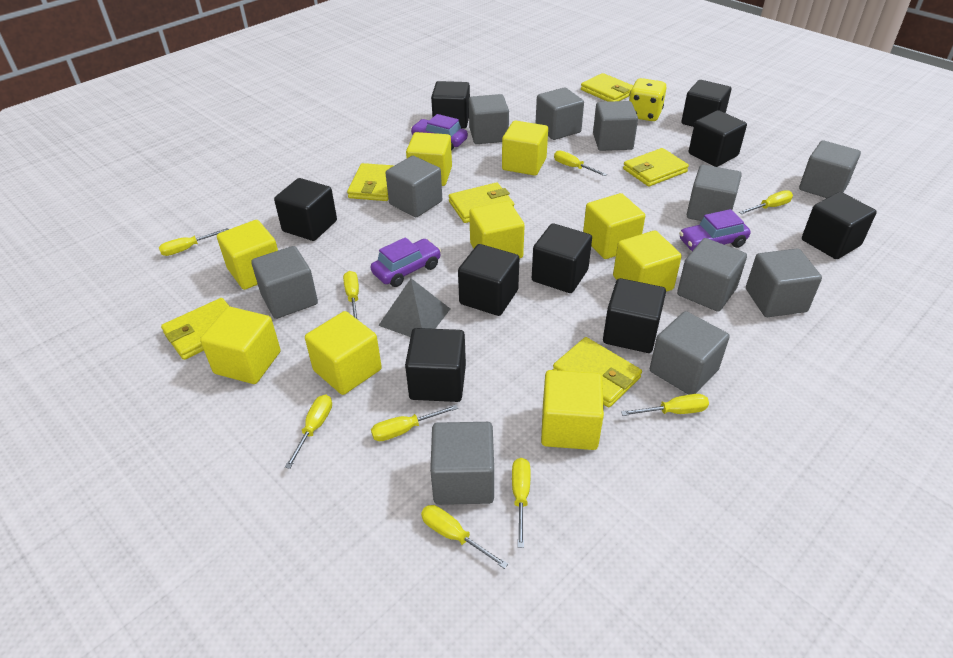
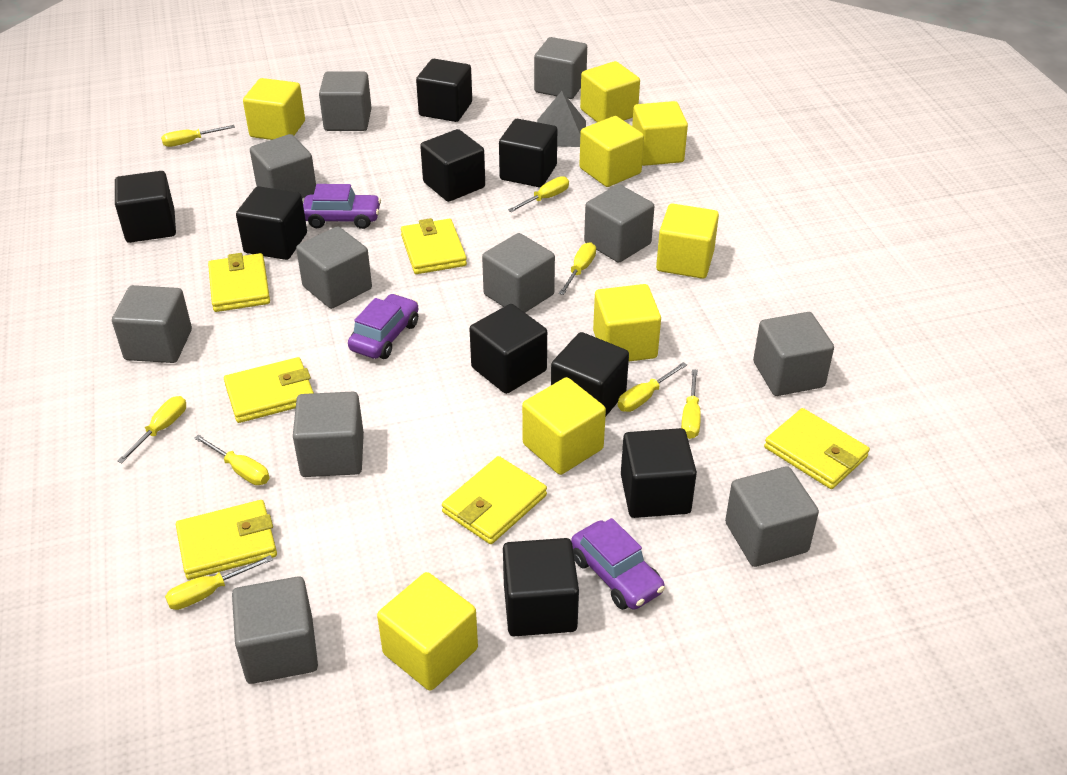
yellow cube: [200,307,281,384] [217,220,278,290] [305,311,382,395] [406,132,452,186] [469,201,525,259] [502,121,548,176] [541,370,604,450] [583,193,645,259] [613,231,682,292] = 9 -> [243,78,305,140] [377,572,478,691] [522,377,606,475] [579,116,644,187] [580,61,640,122] [593,284,661,361] [632,101,688,166] [656,203,719,279] = 8
yellow dice: [629,78,667,121] = 1 -> none = 0
yellow screwdriver: [159,228,229,256] [285,395,332,469] [343,271,359,320] [371,405,458,441] [421,505,508,569] [512,458,531,548] [554,150,607,176] [621,394,709,416] [739,190,793,214] = 9 -> [117,396,186,463] [161,125,235,147] [165,555,273,610] [194,435,269,485] [508,176,569,212] [559,242,596,295] [618,362,687,412] [681,369,701,439] = 8

